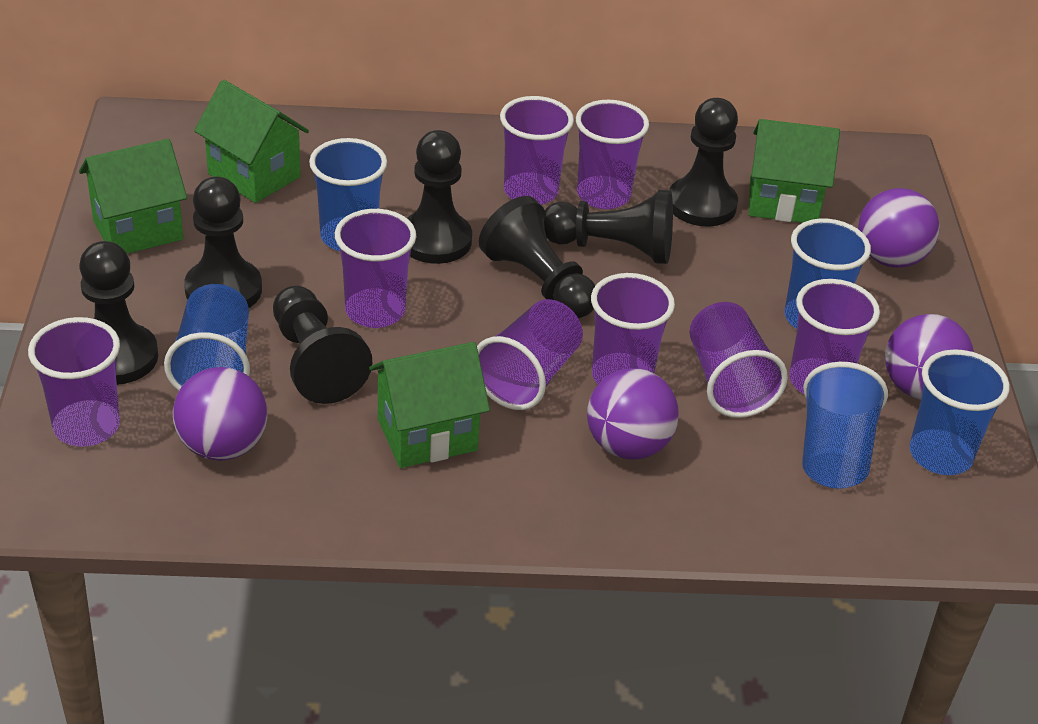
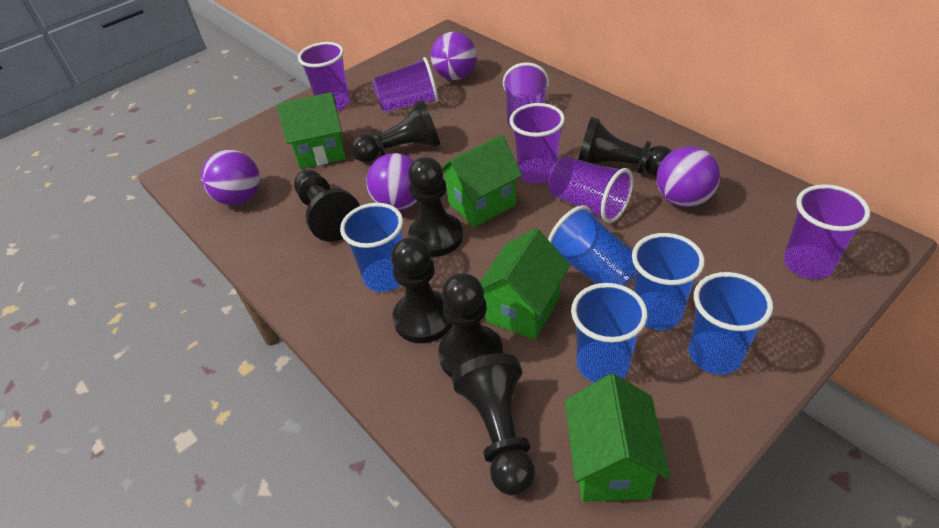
purple cup: [28,317,120,446] [335,209,416,328] [477,299,583,410] [500,96,574,205] [576,100,649,209] [591,273,675,384] [689,302,788,418] [789,279,880,394] = 8 -> [298,42,350,111] [373,57,439,112] [503,62,549,129] [510,103,565,184] [548,156,633,223] [784,184,870,279] = 6

